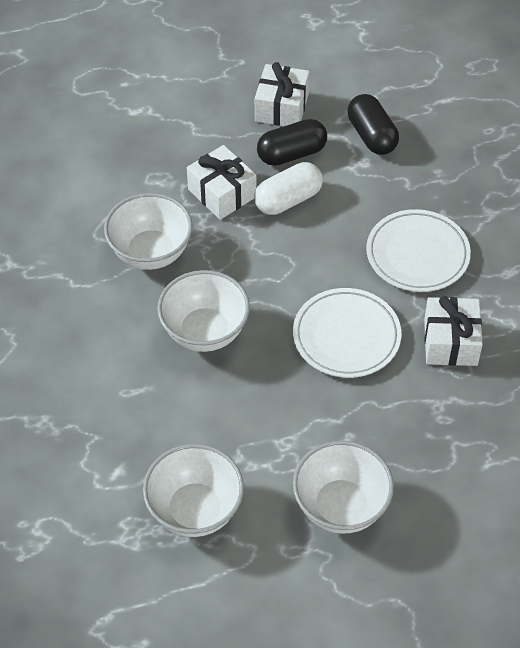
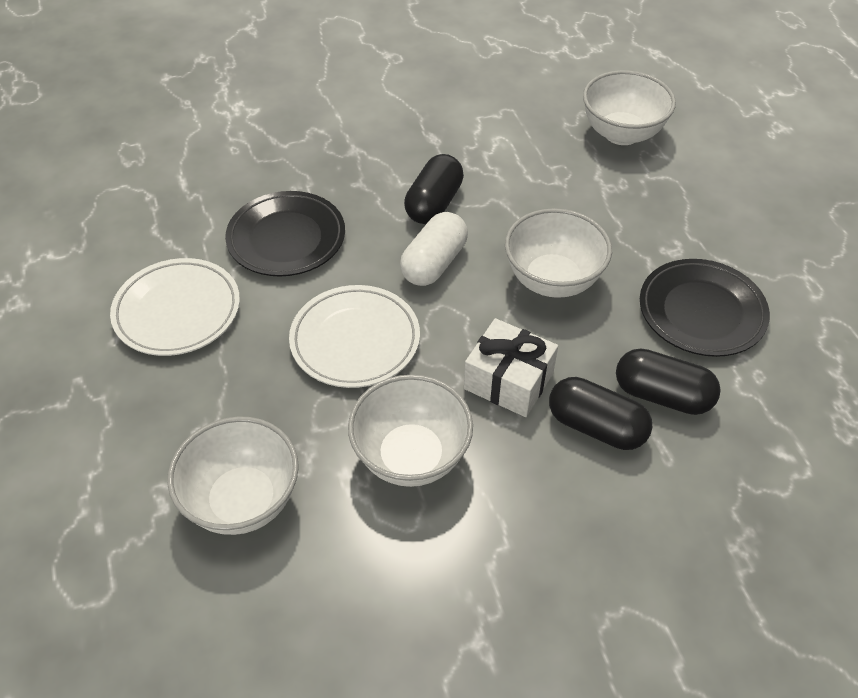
black capsule: [257,119,327,166] [347,94,399,155] = 2 -> [404,154,464,224] [549,377,652,450] [616,348,721,415] = 3
black plate: none = 0 -> [225,191,345,276] [640,259,770,357] = 2
white gift: [187,145,257,220] [255,62,310,126] [424,296,483,366] = 3 -> [464,318,558,417] = 1

